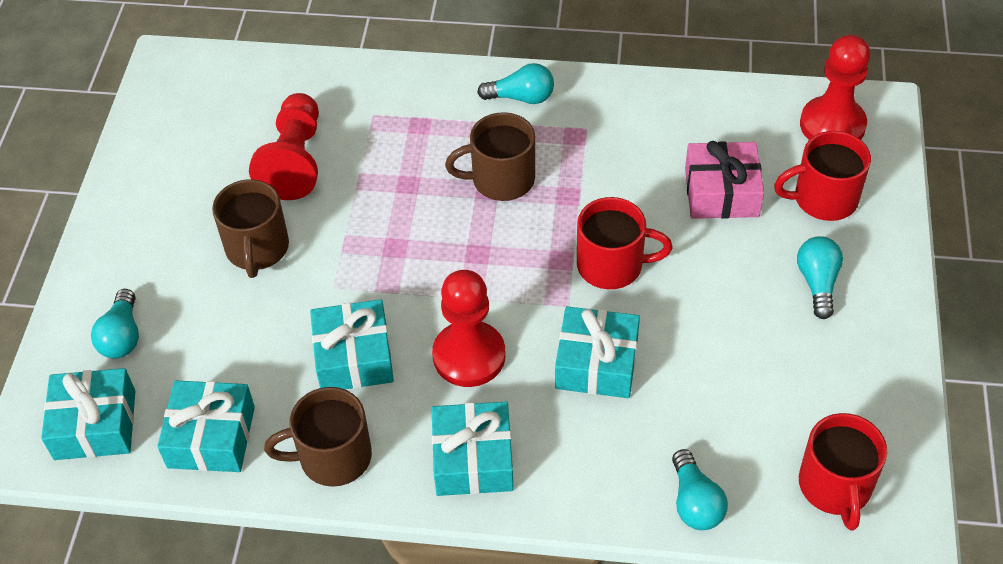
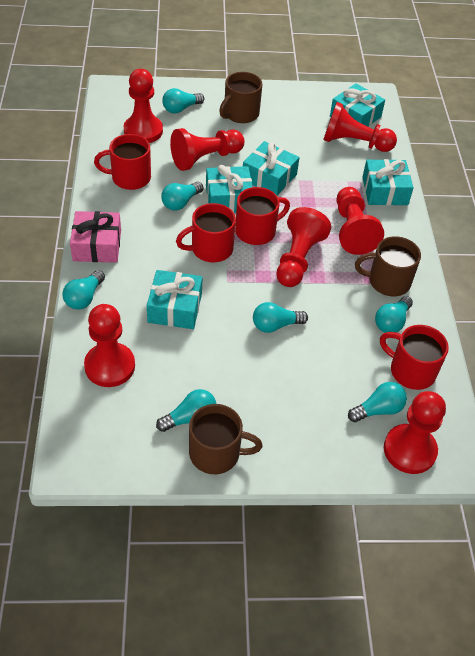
red mug: [577,197,673,289] [774,131,871,221] [799,413,888,531] = 3 -> [94,134,151,190] [176,203,236,262] [235,187,290,245] [380,325,449,390] = 4
red pawn: [249,93,319,200] [432,270,505,387] [800,35,870,140] = 3 -> [84,304,135,387] [124,69,163,143] [170,128,244,171] [276,207,331,287] [323,102,397,152] [336,187,384,255] [384,391,446,474] = 7
turquoise light bulb: [91,289,139,359] [477,63,554,104] [672,449,728,530] [797,236,843,319] = 4 -> [63,270,105,310] [156,389,216,432] [161,182,203,210] [162,88,205,113] [253,302,308,333] [348,382,407,422] [375,296,413,333] = 7

